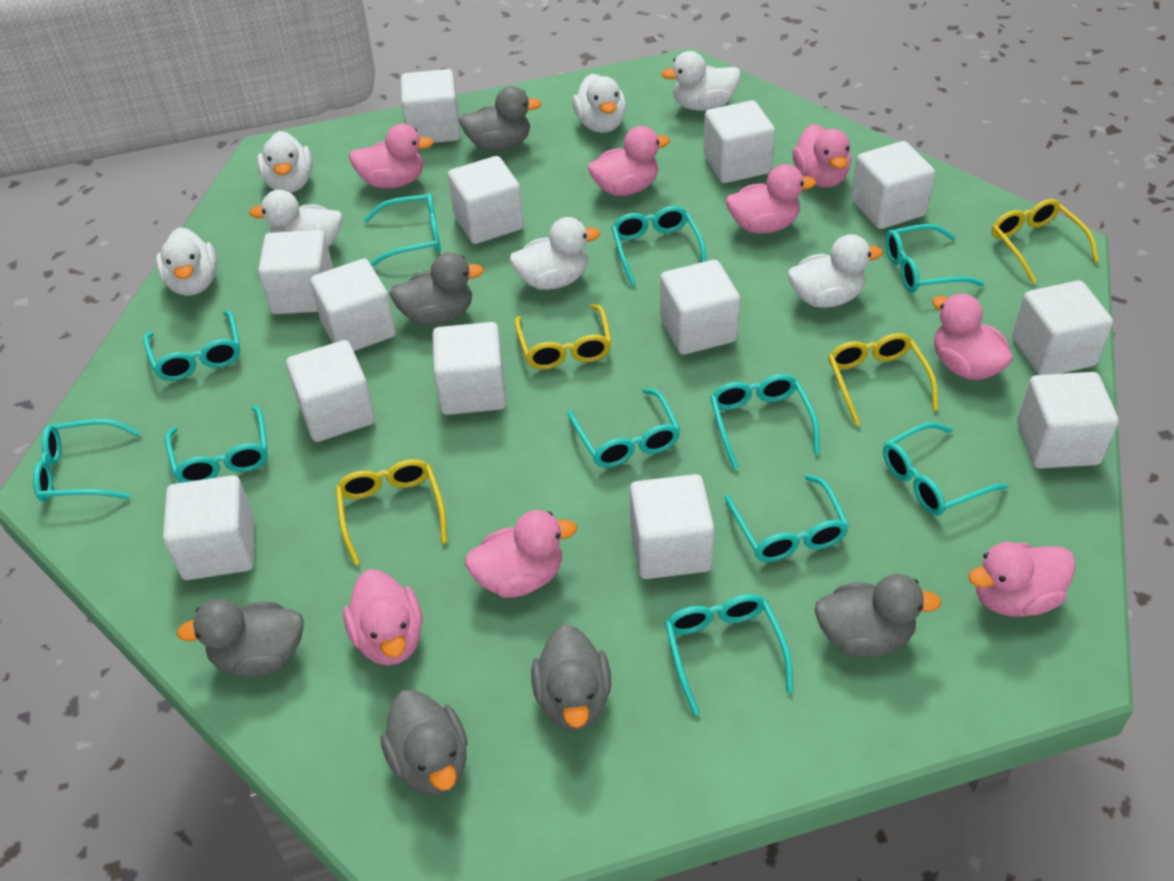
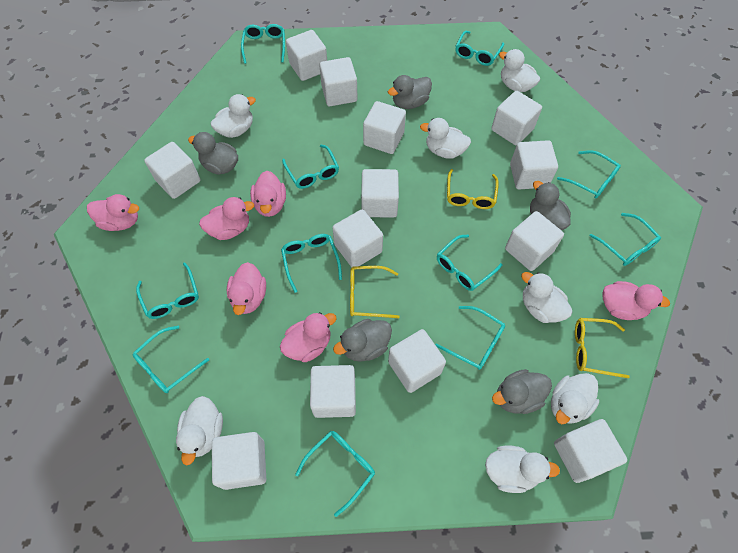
grey duck: [177,599,304,676] [380,690,468,795] [389,253,484,325] [459,86,542,151] [531,625,611,731] [814,574,941,657] = 6 -> [188,132,238,174] [333,319,392,362] [388,75,432,109] [492,369,552,414] [530,181,571,230] = 5
pink duck: [343,569,423,666] [349,124,434,188] [465,510,577,598] [588,126,670,196] [726,164,816,234] [792,124,851,187] [932,294,1013,380] [968,542,1076,616] = 8 -> [87,194,139,231] [199,197,254,240] [227,262,266,315] [250,171,286,217] [280,312,337,362] [602,281,670,320] = 6
yellow glasses: [335,459,447,565] [515,304,612,370] [828,333,938,426] [991,199,1099,284] = 4 -> [350,266,400,318] [447,169,499,209] [575,318,630,378] = 3

